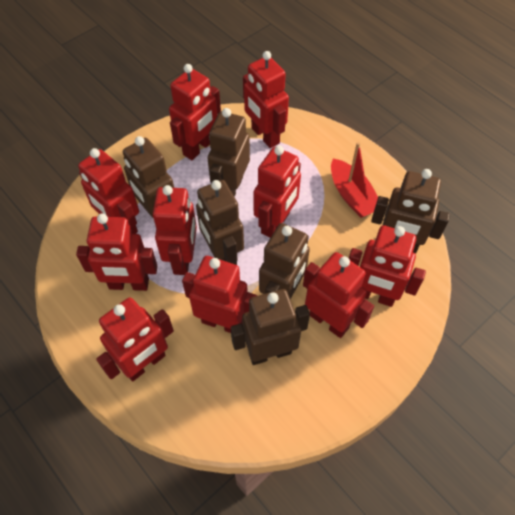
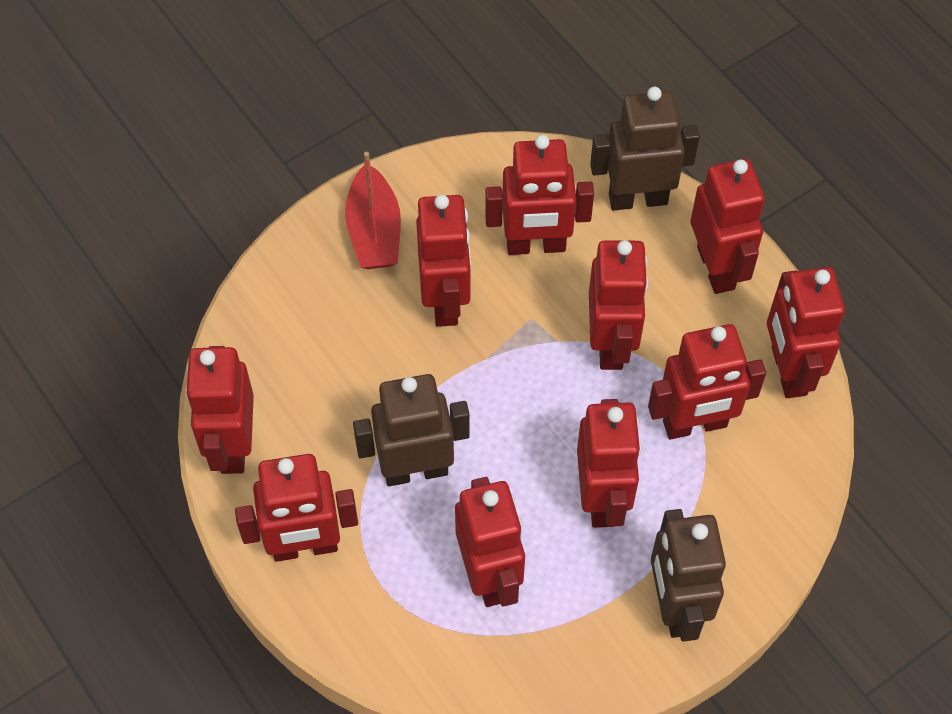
brown robot: [123,136,174,217] [196,180,244,265] [208,108,250,197] [231,289,310,365] [259,223,310,299] [371,169,450,254] = 6 -> [353,374,470,486] [590,87,700,211] [651,509,726,642] = 3

